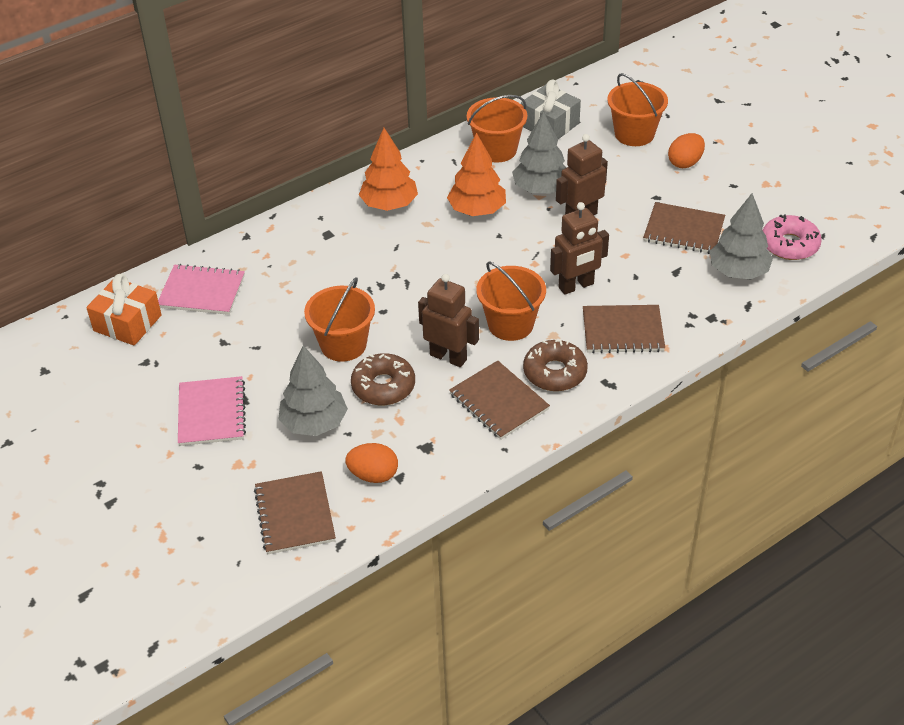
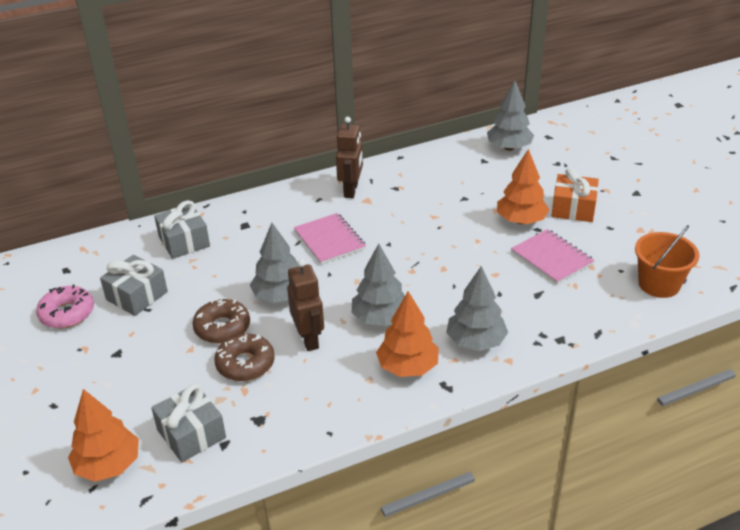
brown notebook: [254,471,336,555] [449,360,550,440] [583,305,665,353] [643,202,725,254] = 4 -> none = 0
brown robot: [418,274,479,367] [550,202,609,295] [556,134,608,215] = 3 -> [287,259,324,351] [336,117,363,198] = 2
grey gift: [521,80,581,139] = 1 -> [100,255,168,316] [151,384,226,462] [154,200,210,259] = 3
grey tree: [278,345,348,436] [512,111,566,193] [709,193,773,280] = 3 -> [250,223,299,303] [352,244,405,326] [446,266,508,351] [487,81,534,151] = 4
orange bucket: [304,277,375,362] [467,95,527,163] [476,261,546,341] [607,73,668,146] = 4 -> [635,225,699,298] = 1
orange egg: [345,443,398,483] [668,133,705,168] = 2 -> none = 0
orange tree: [359,128,418,211] [447,133,506,216] = 2 -> [68,389,139,482] [376,291,439,377] [497,149,549,224] = 3

